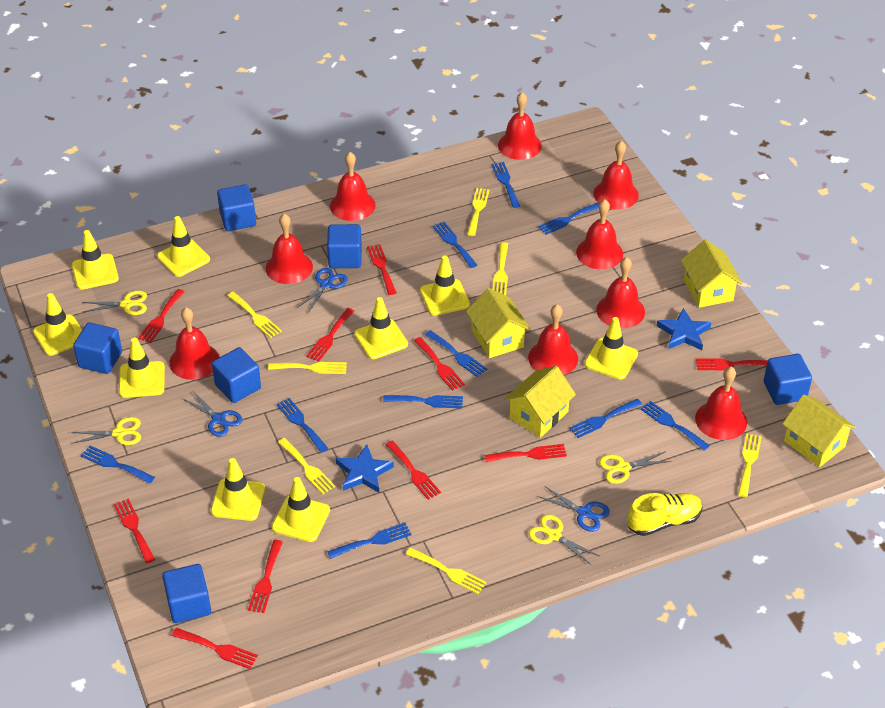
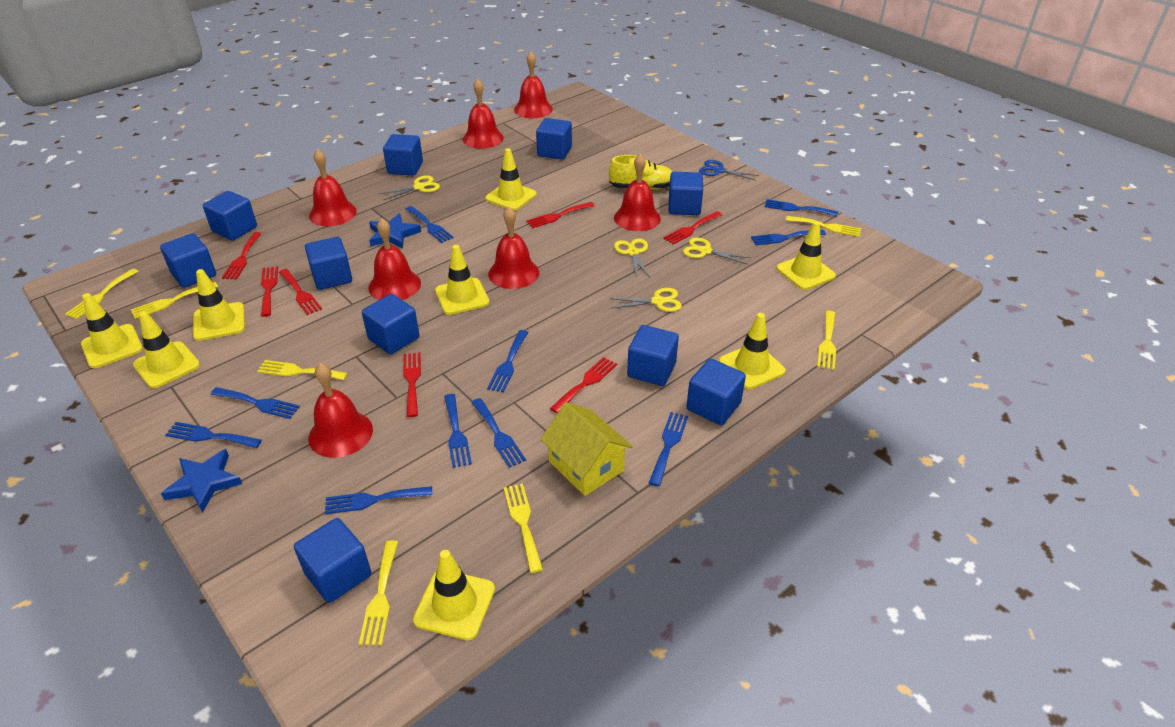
blue cube: [73,322,122,374] [162,564,211,623] [212,347,261,403] [217,184,256,231] [327,224,362,268] [764,354,812,405] = 6 -> [160,233,216,288] [203,191,257,241] [294,518,372,603] [305,237,352,290] [362,294,420,354] [383,134,423,176] [536,118,572,159] [627,325,679,386] [668,172,703,215] [686,358,746,425] = 10
blue scissors: [182,391,242,437] [297,268,348,313] [538,486,610,532] = 3 -> [699,160,759,181] = 1
red bell: [169,307,220,380] [266,214,313,284] [330,152,376,221] [498,92,542,160] [528,304,578,375] [576,199,623,269] [593,140,639,209] [596,257,645,328] [695,367,747,440] = 9 -> [308,363,373,458] [309,149,357,226] [369,218,421,300] [463,79,504,149] [488,207,539,289] [514,52,553,118] [614,154,661,231] = 7
red fork: [114,498,155,563] [138,289,185,343] [172,628,258,669] [248,540,283,613] [306,308,354,362] [367,244,397,295] [385,440,441,500] [414,337,465,391] [484,444,567,462] [696,359,768,370] = 10 -> [222,232,262,280] [261,266,278,317] [279,269,322,315] [403,352,421,417] [526,202,595,228] [550,357,617,413] [663,211,722,245] = 7
yellow house: [466,288,531,358] [504,366,576,438] [681,240,742,308] [782,394,856,467] = 4 -> [540,402,633,496] = 1
yellow traffic cone: [33,293,82,356] [72,230,119,290] [119,338,165,398] [157,216,210,277] [211,458,265,521] [272,477,330,542] [354,297,408,359] [420,256,470,316] [584,317,638,380] = 9 -> [81,293,143,368] [133,311,200,388] [193,269,245,341] [413,550,495,640] [435,245,489,315] [485,148,537,211] [719,313,786,389] [777,221,836,290] = 8

